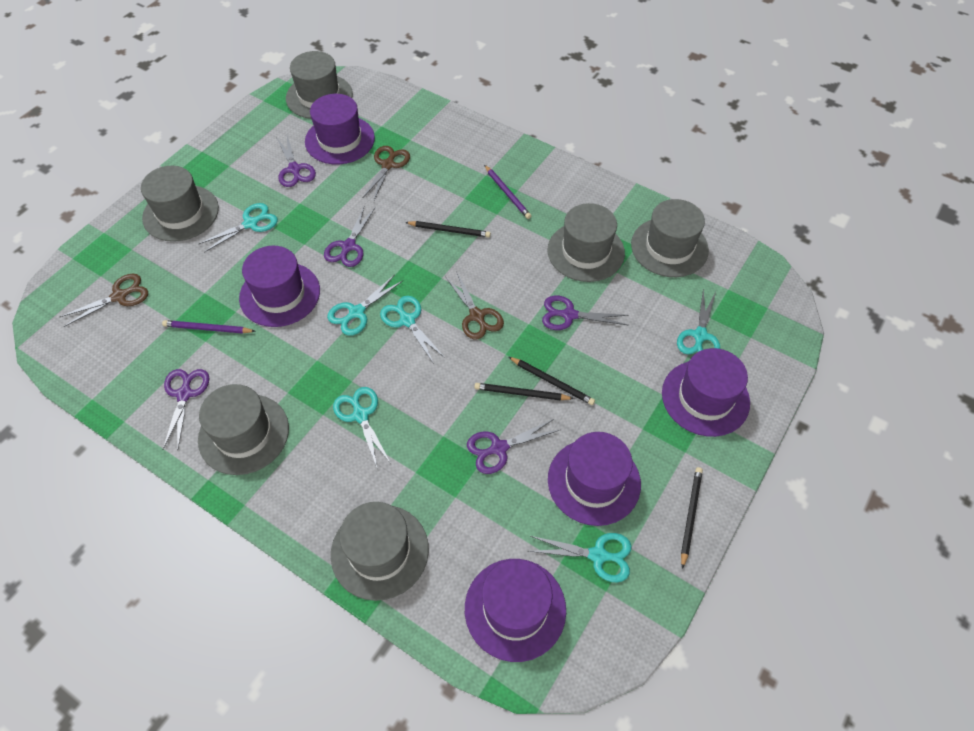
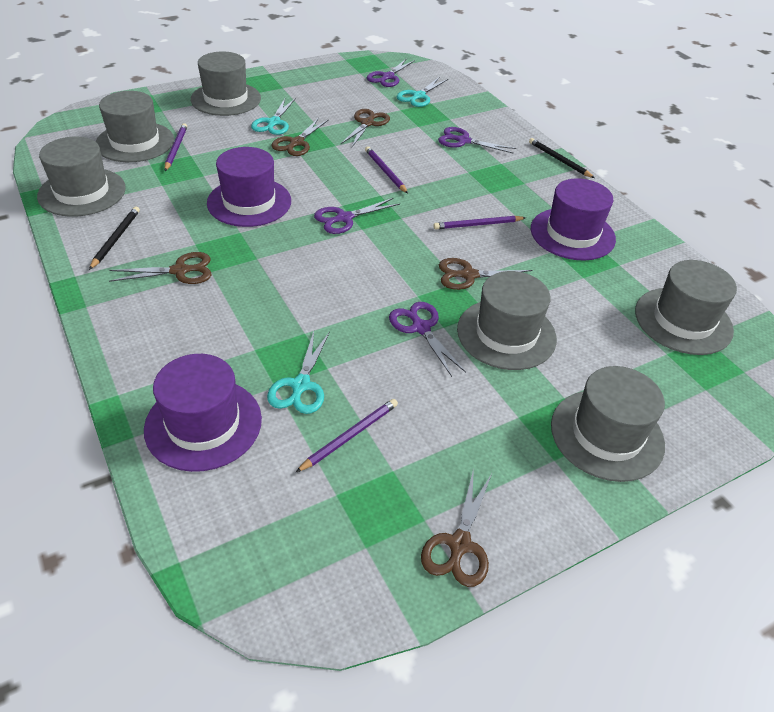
black pencil: [405,221,491,237] [474,383,574,401] [509,357,595,405] [681,467,703,569] = 4 -> [89,207,140,270] [529,138,595,178] = 2
brown scissors: [60,274,148,327] [363,146,410,200] [446,273,504,340] = 3 -> [109,252,212,284] [271,118,328,156] [341,109,390,147] [421,468,492,587] [439,258,533,290] = 5
purple hat: [239,246,320,327] [305,94,375,165] [465,559,566,662] [548,432,641,526] [662,348,750,437] = 5 -> [144,354,262,472] [207,147,291,227] [531,178,616,260] = 3
purple pencil: [162,320,256,334] [484,165,531,219] = 2 -> [165,123,187,171] [295,399,398,473] [365,146,408,194] [433,216,526,230] = 4
purple scissors: [163,369,209,450] [276,136,316,187] [324,207,375,267] [467,418,561,474] [542,295,629,330] = 5 -> [314,198,400,234] [367,59,415,87] [389,302,466,377] [438,127,516,154] = 4
turquoise scissors: [199,203,278,252] [327,274,403,336] [333,387,391,470] [380,296,445,364] [528,533,632,583] [677,288,720,354] = 6 -> [251,98,296,135] [267,331,330,414] [396,78,448,107] = 3

